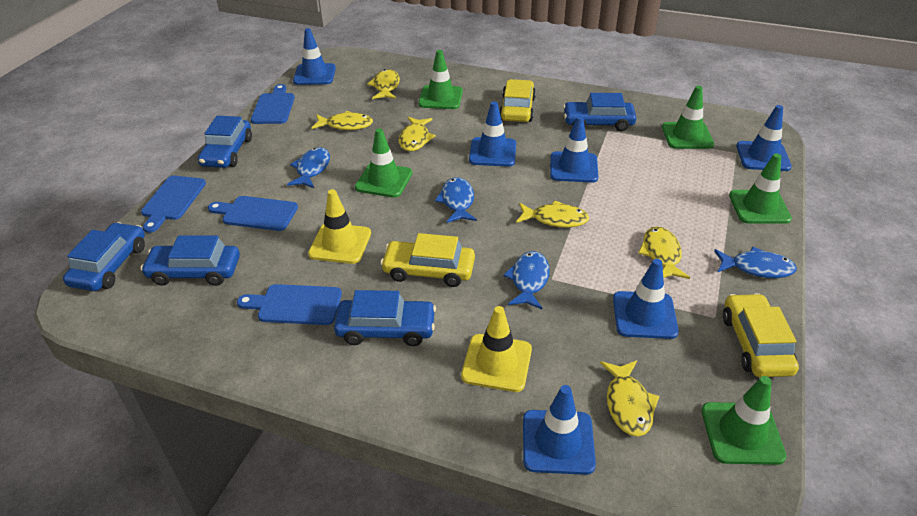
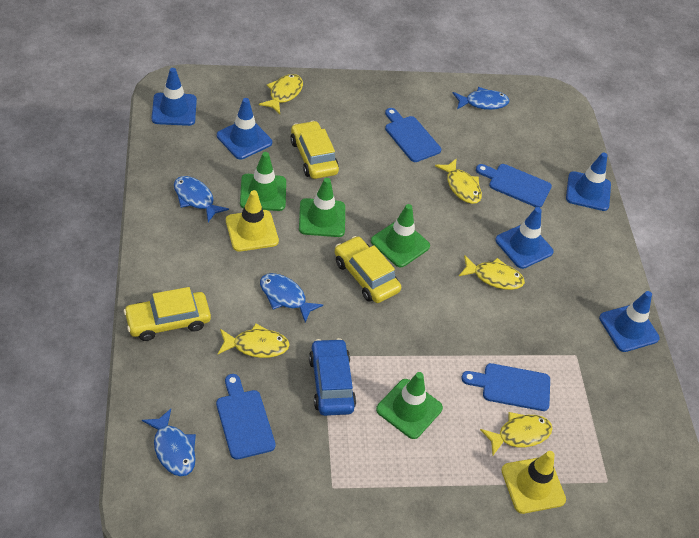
blue car: [63,222,145,291] [140,235,240,286] [198,116,252,168] [334,290,436,346] [563,93,636,132] = 5 -> [309,338,356,416] = 1
blue traffic cone: [293,28,336,85] [469,101,516,167] [523,385,596,475] [550,116,599,183] [613,259,679,339] [736,105,792,171] = 6 -> [152,68,197,126] [217,98,272,160] [495,207,554,269] [566,153,611,211] [599,291,660,352] = 5
green traffic cone: [355,128,412,198] [418,50,463,109] [662,86,714,149] [701,376,786,465] [729,154,792,224] = 5 -> [240,152,286,211] [299,178,345,237] [371,204,430,267] [376,372,443,439] = 4
yellow fish: [311,111,373,130] [367,69,400,99] [398,117,436,151] [516,200,589,228] [600,360,660,437] [638,226,690,279] = 6 -> [218,324,289,358] [259,74,303,114] [435,158,482,204] [459,255,525,290] [480,412,553,455] = 5

